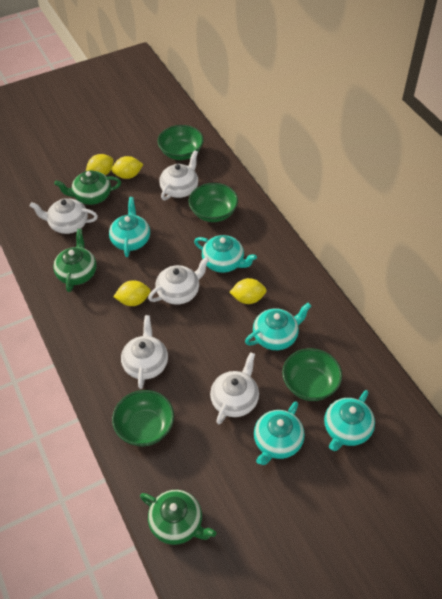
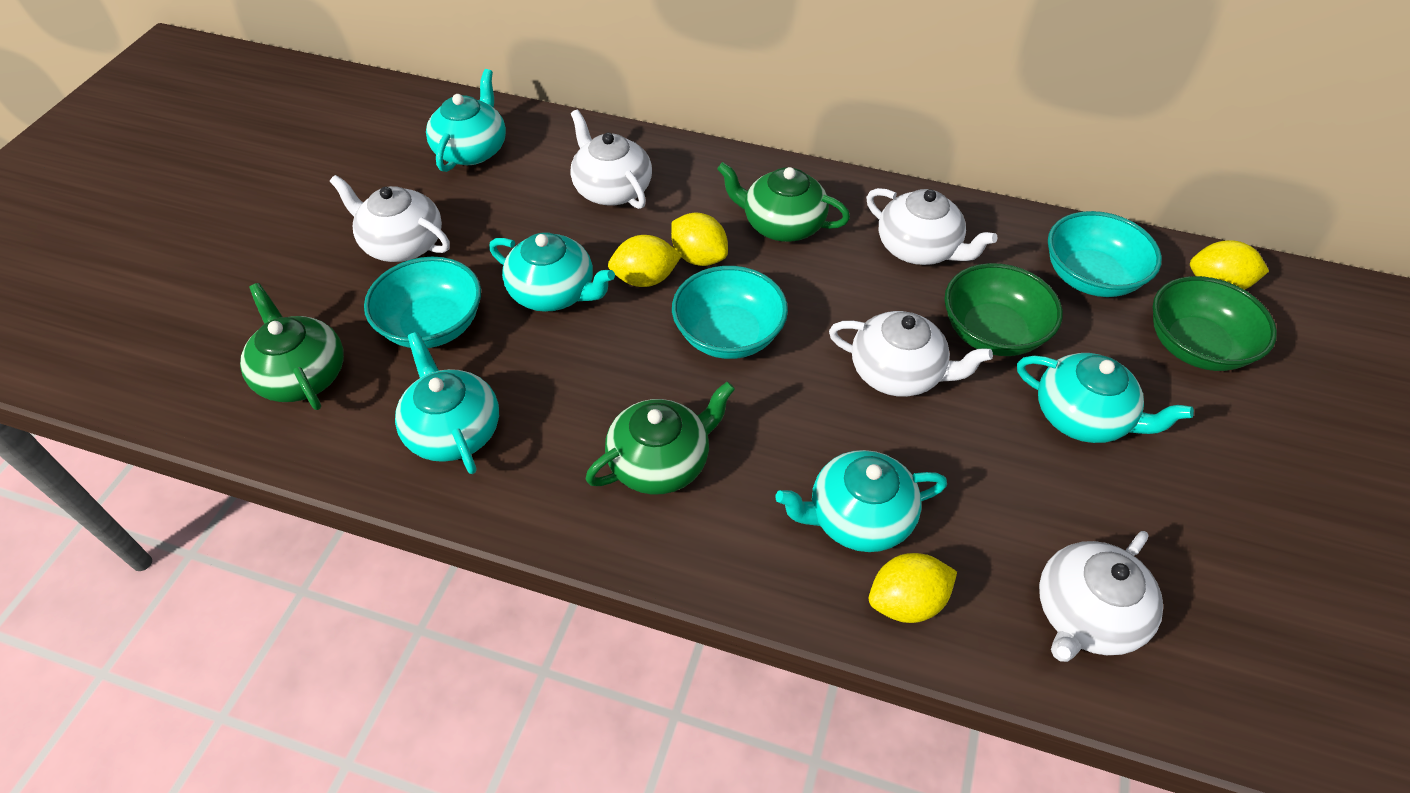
green bowl: [112,390,174,446] [157,125,204,160] [189,183,238,222] [282,348,342,401] = 4 -> [944,263,1063,356] [1153,276,1277,371] = 2
turquoise bowl: none = 0 -> [364,257,481,348] [672,266,788,359] [1048,211,1162,297] = 3

